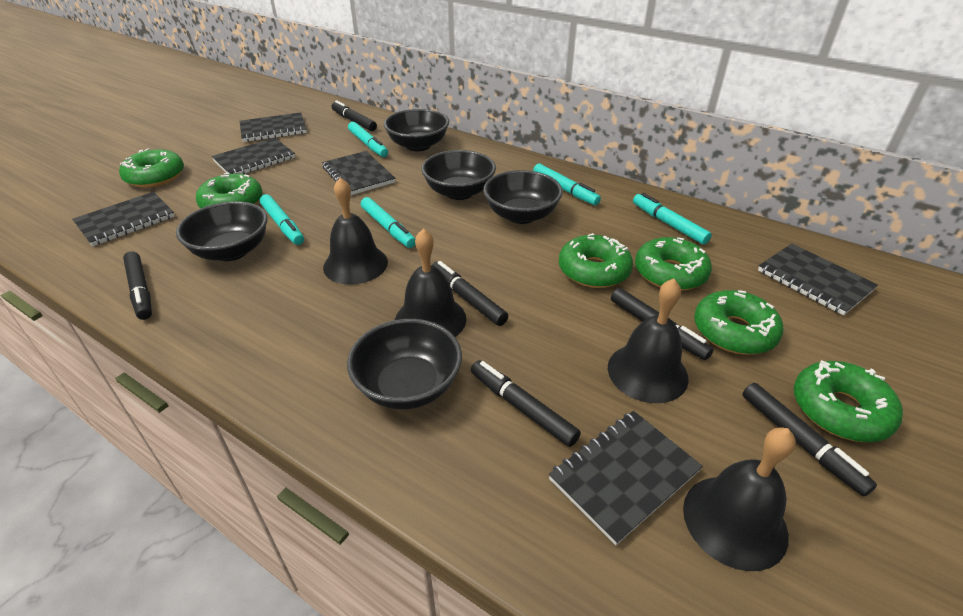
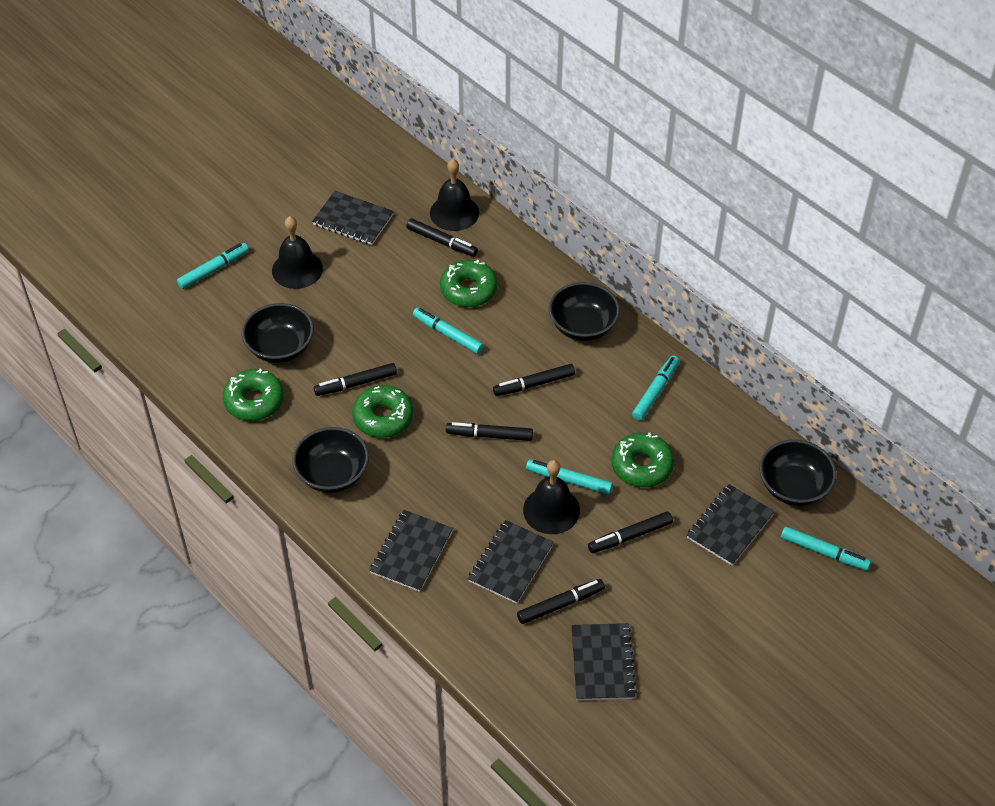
black bell: [323,178,388,285] [395,228,466,337] [608,279,689,403] [683,427,796,571] = 4 -> [272,216,323,289] [430,159,479,231] [523,460,580,534] = 3
black bowl: [176,201,268,261] [347,319,462,410] [384,109,449,151] [421,150,496,200] [483,170,563,224] = 5 -> [242,303,314,363] [292,427,369,493] [549,282,620,341] [759,439,837,506] = 4
black notebook: [72,192,175,246] [212,138,295,174] [240,112,307,142] [322,151,396,195] [549,411,703,545] [758,244,878,316] = 6 -> [312,191,394,245] [369,510,453,592] [468,520,554,604] [571,623,637,701] [687,484,775,566] = 5
green donut: [119,148,184,188] [196,173,263,208] [559,233,633,288] [635,237,712,291] [694,290,783,354] [794,360,903,442] = 6 -> [222,369,284,421] [352,385,414,438] [440,260,497,307] [611,433,674,487] = 4

